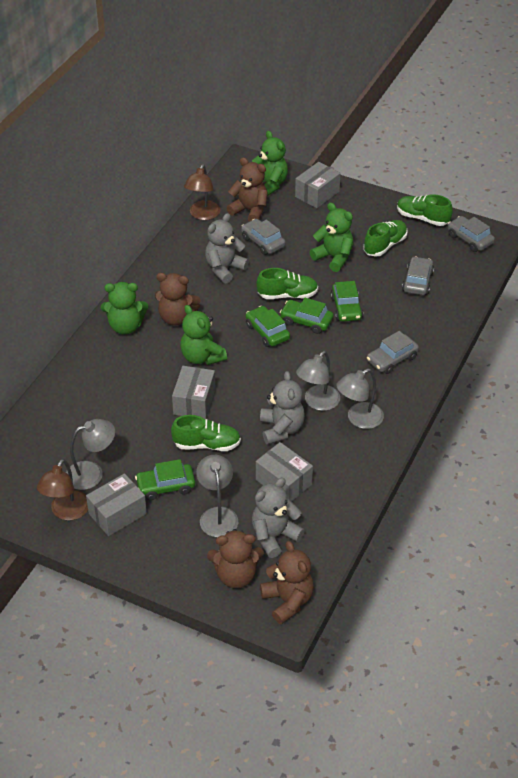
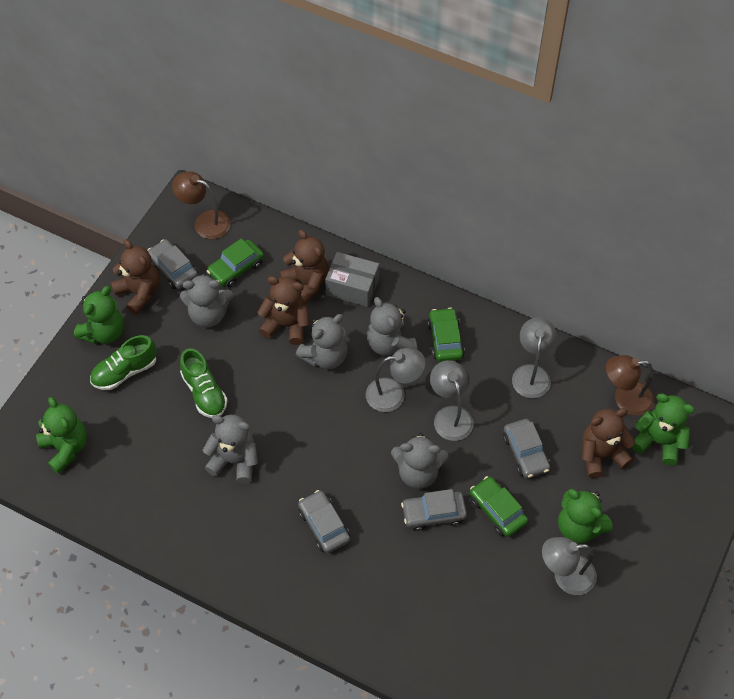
green car: [135,459,195,500] [246,306,290,347] [280,298,334,334] [330,281,363,322] = 4 -> [207,238,264,287] [427,307,465,362] [470,476,528,537] = 3
green shoe: [171,415,241,451] [256,268,318,299] [363,220,408,257] [397,194,453,226] = 4 -> [90,335,157,390] [180,348,228,418] = 2
grey box: [86,473,147,536] [172,366,216,419] [256,442,313,502] [295,162,341,208] = 4 -> [325,252,379,307] = 1
grey teddy bear: [205,213,249,284] [252,478,305,558] [260,371,305,445] = 3 -> [180,273,233,328] [203,415,258,483] [296,314,348,369] [367,297,418,356] [391,433,448,489] = 5

